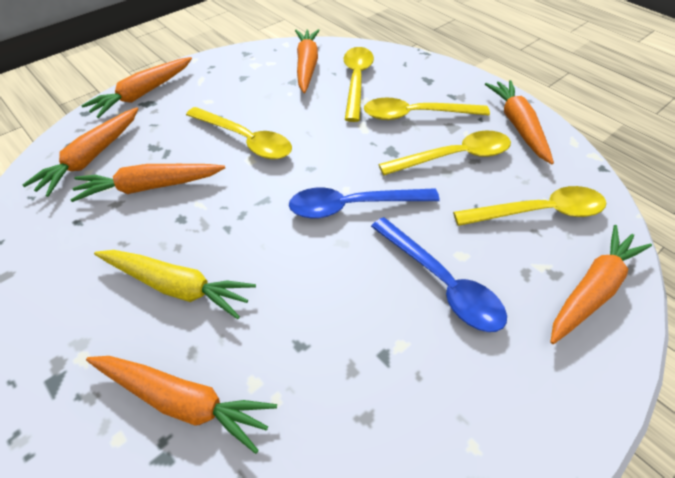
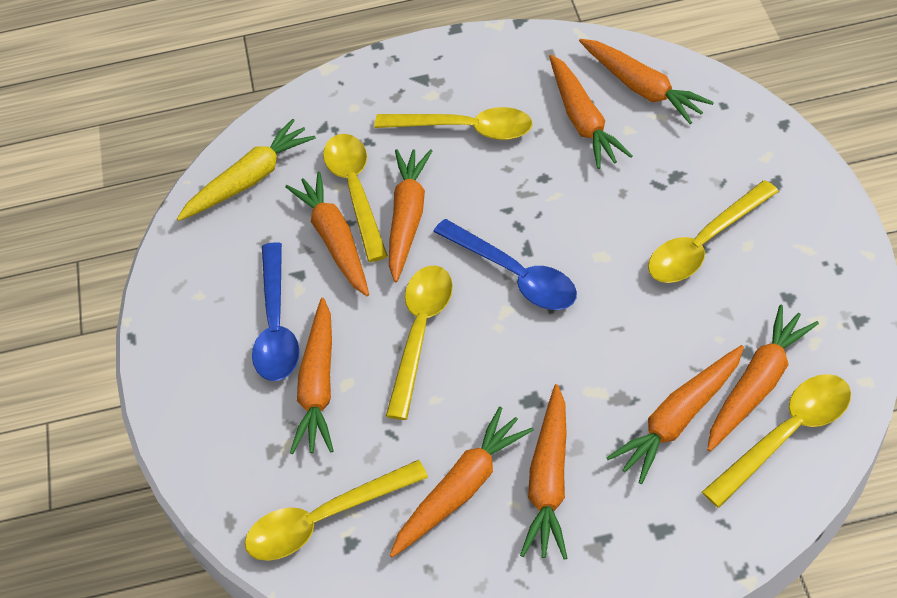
orange carrot: [23,107,138,197] [70,164,225,202] [81,57,192,118] [86,356,277,454] [295,29,320,93] [485,80,554,164] [550,225,652,344] = 7 -> [285,171,369,296] [290,298,334,454] [389,149,432,283] [390,407,533,558] [520,384,567,560] [549,55,633,169] [579,39,714,124] [606,345,744,484] [707,304,819,452] = 9
yellow spoon: [186,107,292,159] [344,47,374,122] [364,98,490,120] [378,131,511,175] [453,186,606,226] = 5 -> [245,460,428,561] [323,134,388,262] [374,107,532,140] [386,266,453,420] [648,180,779,283] [702,374,851,508] = 6

